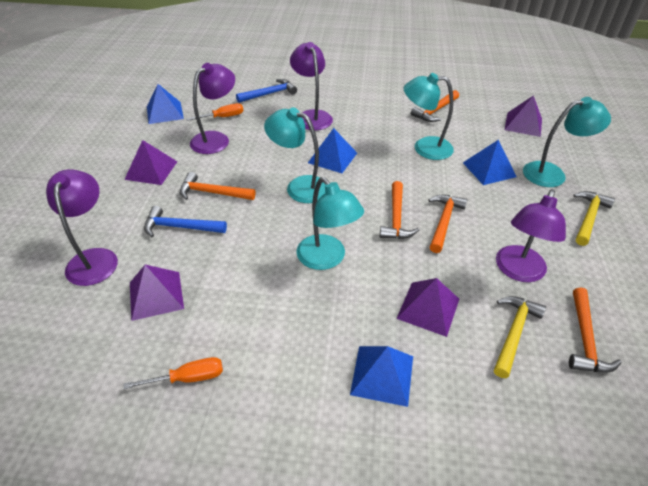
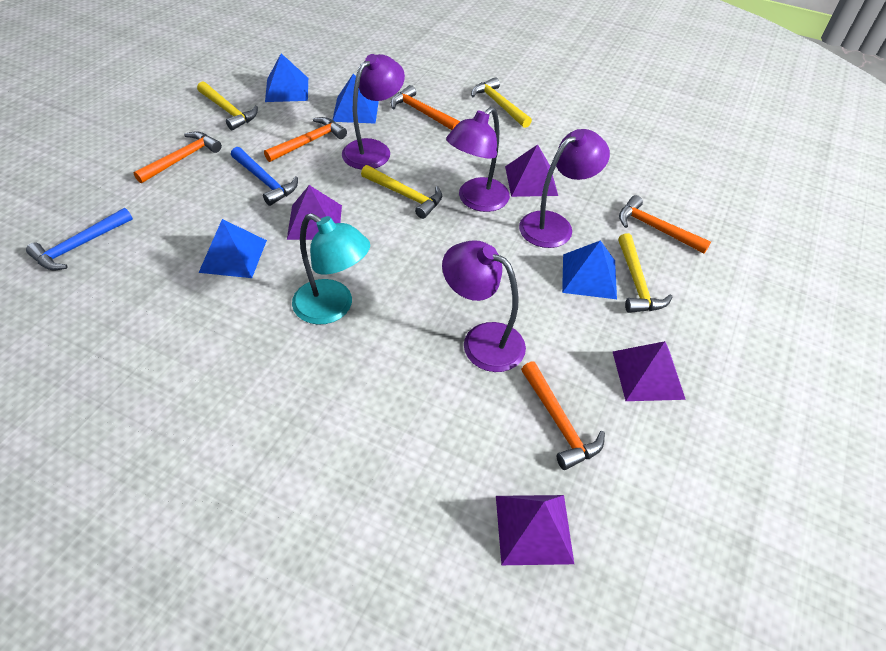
orange screwdriver: [123,357,223,389] [186,103,243,121] = 2 -> none = 0
turquoise lamp: [264,107,325,203] [296,177,364,270] [404,73,454,160] [523,97,611,187] = 4 -> [292,213,370,325] = 1
yellow hammer: [494,296,546,378] [574,191,615,246] = 2 -> [197,81,258,131] [361,165,442,219] [471,77,532,128] [618,233,673,313] = 4

